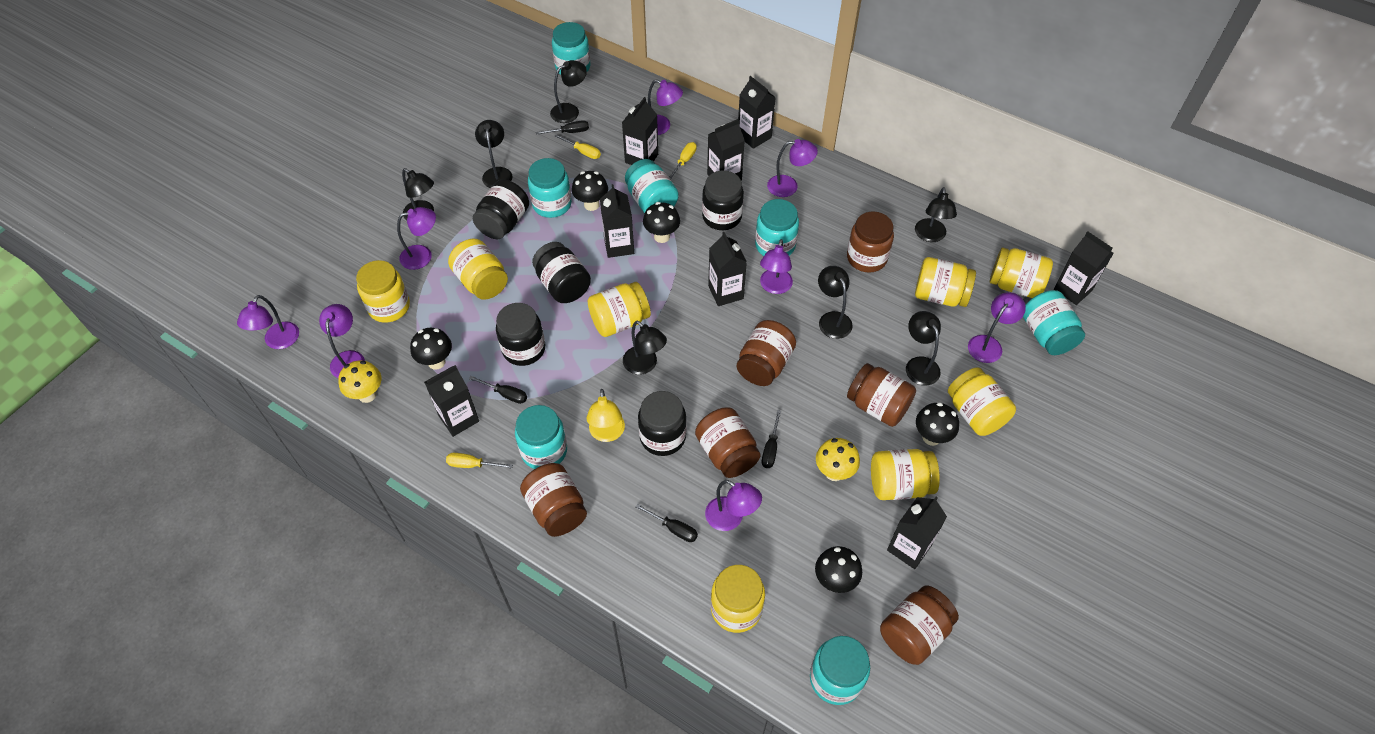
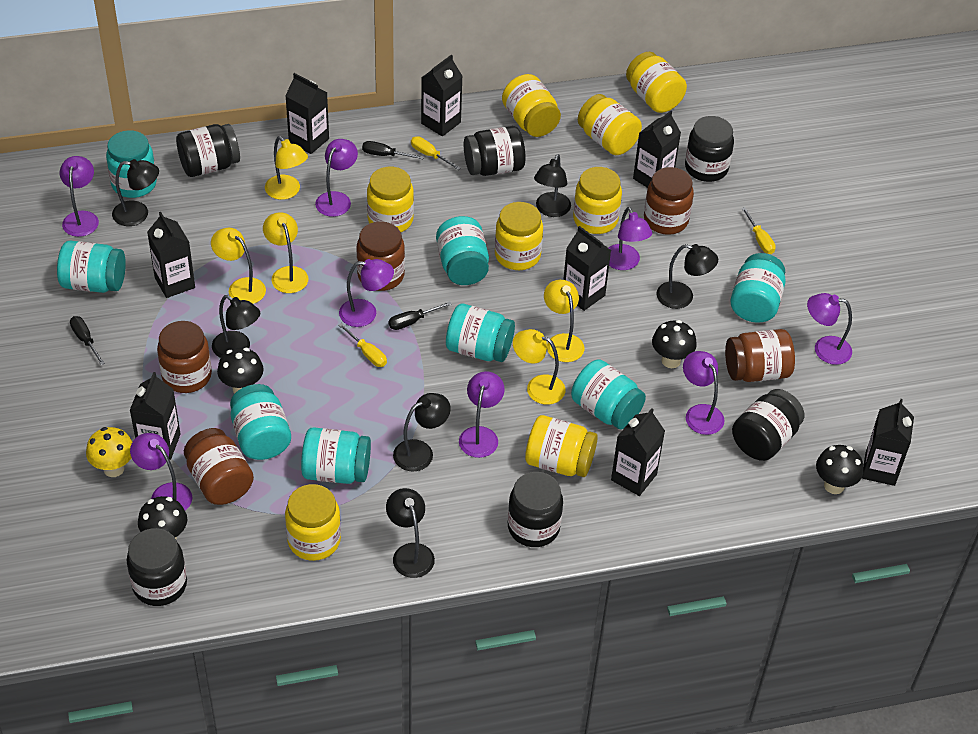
black jar: [473,180,529,239] [496,303,545,366] [532,242,591,303] [638,391,687,456] [702,171,744,230] = 5 -> [127,528,187,606] [176,124,240,177] [464,126,525,176] [508,472,563,547] [685,116,734,182] [732,389,805,461] = 6
black lamp: [402,168,434,220] [475,120,512,188] [550,60,587,123] [623,321,667,375] [818,266,853,339] [906,311,941,386] [915,187,957,242] = 7 -> [112,159,159,226] [212,295,260,358] [386,488,435,578] [393,393,451,471] [534,154,571,217] [656,244,718,309] = 6
black mushroom: [410,328,452,370] [572,171,608,211] [643,202,680,243] [815,546,862,593] [916,402,959,446] = 5 -> [138,496,187,539] [217,347,264,393] [652,320,697,368] [816,445,863,494] = 4
black screwdriver: [469,376,527,404] [536,120,589,135] [636,504,698,542] [762,410,781,468] = 4 -> [70,316,105,365] [362,141,424,159] [388,301,452,330] = 3
brown jar: [520,463,587,537] [695,407,761,478] [737,320,796,386] [847,211,894,273] [847,363,916,427] [880,585,959,665] = 6 -> [157,321,212,393] [184,428,254,505] [356,221,405,291] [644,167,694,235] [725,329,795,382] = 5
turquoise jar: [515,405,567,469] [528,158,572,218] [552,22,591,75] [625,159,679,213] [755,199,799,256] [810,636,870,705] [1023,290,1085,355] = 7 -> [57,241,126,293] [106,130,157,198] [230,384,291,460] [301,427,371,484] [436,216,489,285] [446,304,515,362] [571,359,646,429] [730,253,786,323] = 8
yellow lamp: [586,389,625,442] = 1 -> [211,228,266,304] [263,212,308,293] [265,136,308,200] [513,329,566,405] [544,280,584,362] = 5
yellow mushroom: [338,360,382,403] [816,438,860,481] = 2 -> [86,427,132,477] = 1

